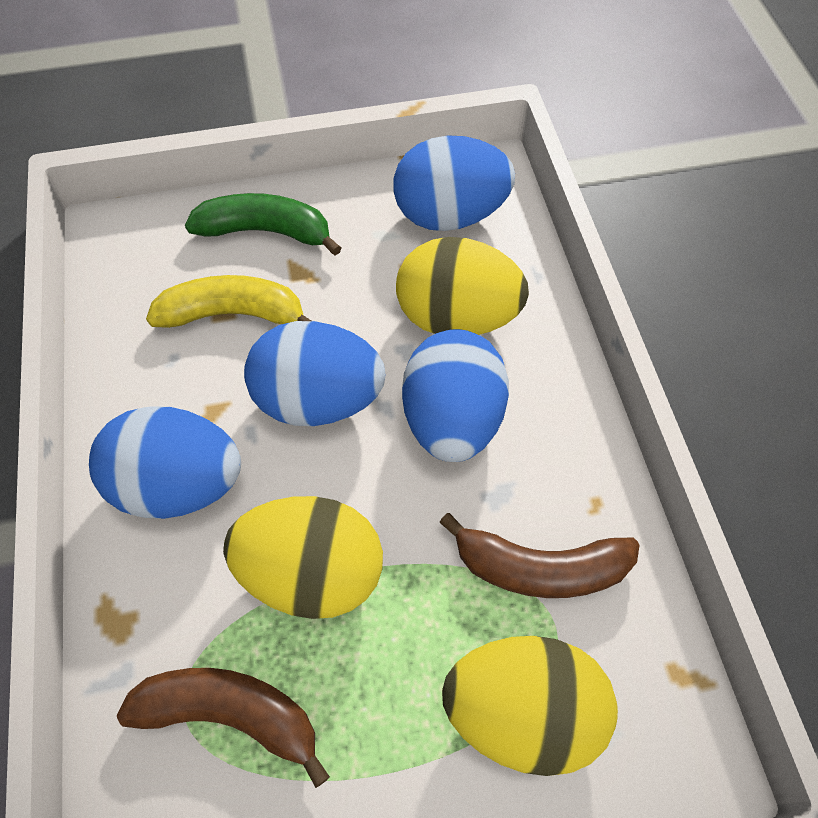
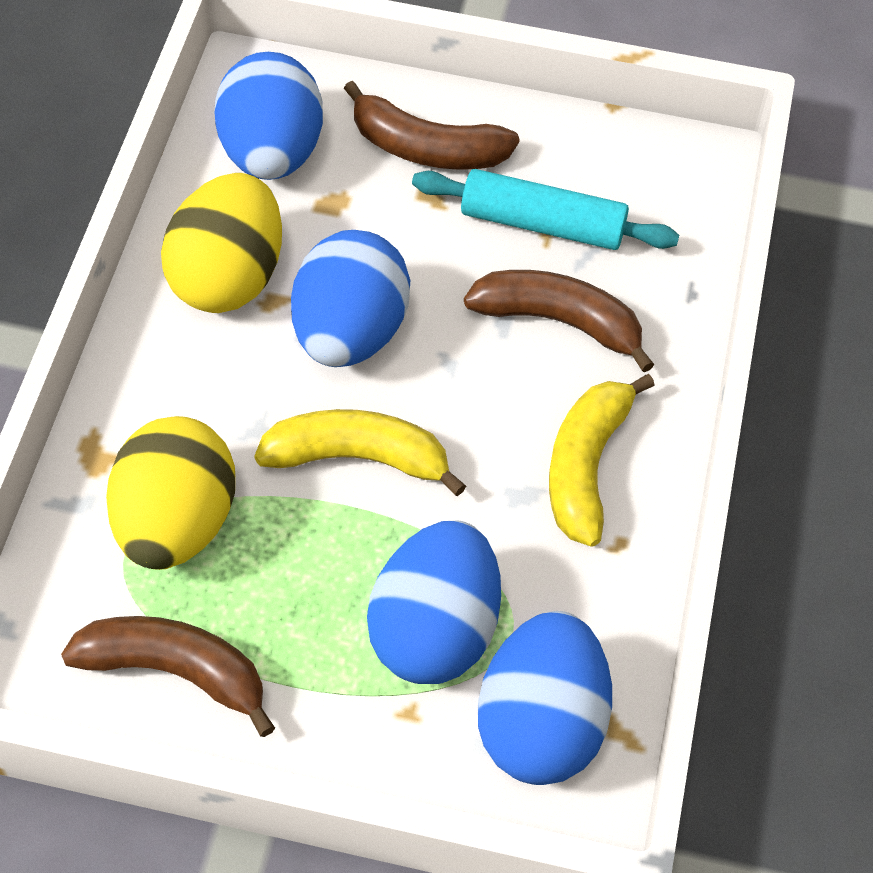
brown banana: [117,668,330,788] [439,513,639,598] = 2 -> [61,616,275,737] [344,81,520,170] [464,270,655,372] = 3
green banana: [185,193,342,256] = 1 -> none = 0
turquoise rolling pin: none = 0 -> [412,169,679,250] = 1
yellow banana: [146,275,311,328] = 1 -> [254,409,466,496] [549,374,655,546] = 2
yellow egg: [223,496,383,619] [396,237,529,335] [442,636,618,776] = 3 -> [106,416,235,570] [161,173,282,313] = 2

